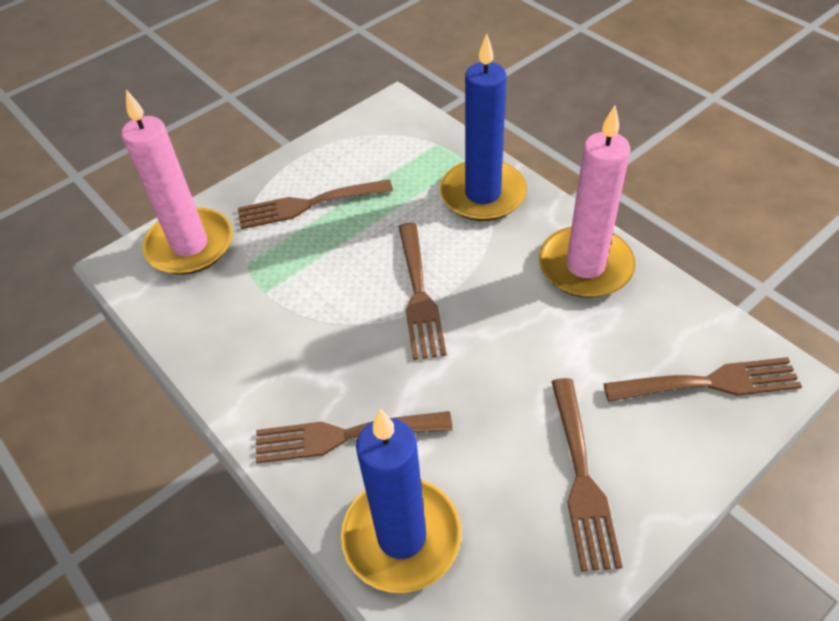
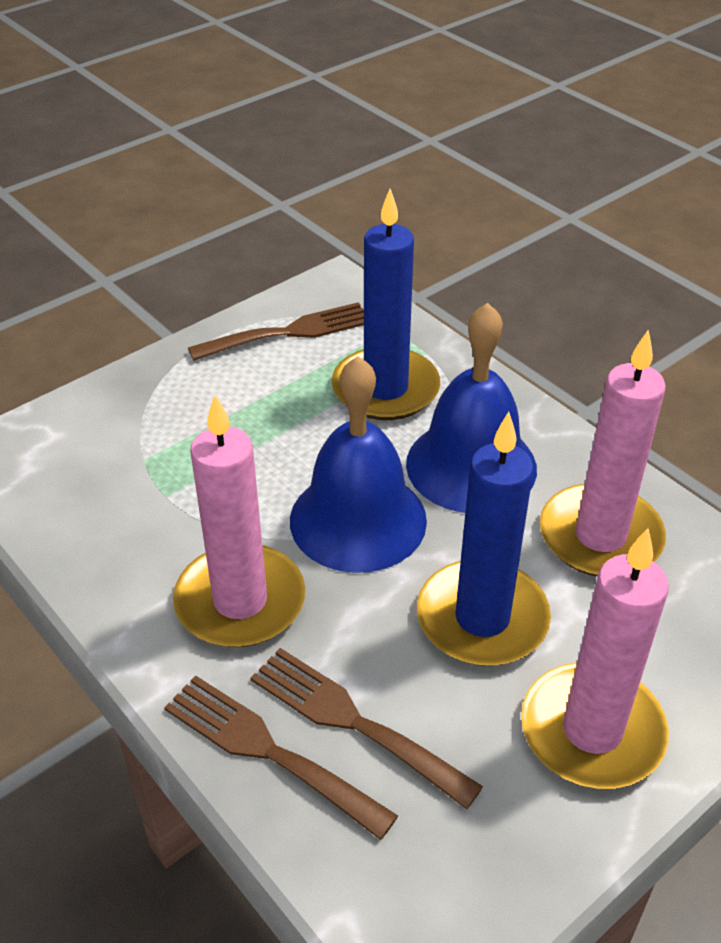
blue bell: none = 0 -> [290,356,427,573] [406,303,537,513] = 2
brown fork: [238,179,393,229] [256,411,453,464] [399,223,447,360] [551,378,623,572] [603,357,802,402] = 5 -> [164,675,398,840] [188,302,364,361] [251,648,483,809] = 3
pink candle: [121,90,233,275] [539,105,635,298] = 2 -> [173,395,305,647] [521,528,669,789] [540,330,666,577] = 3

